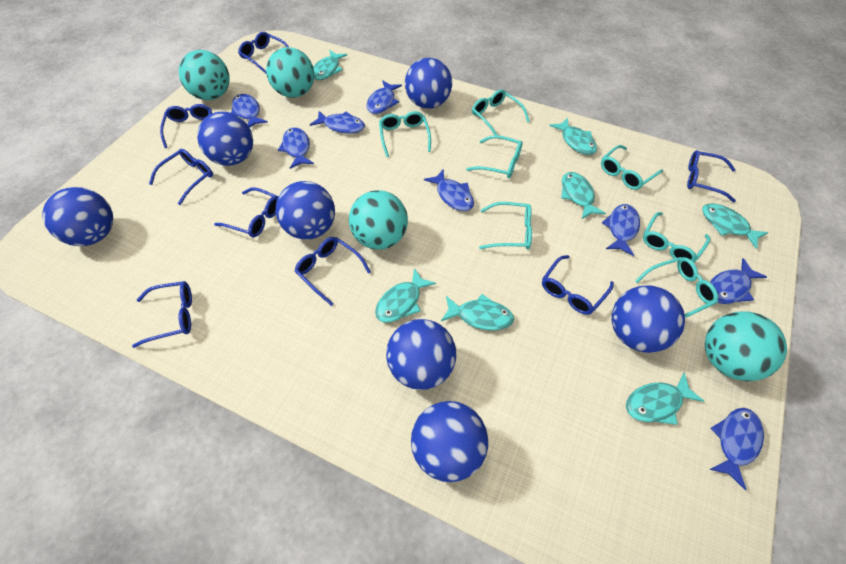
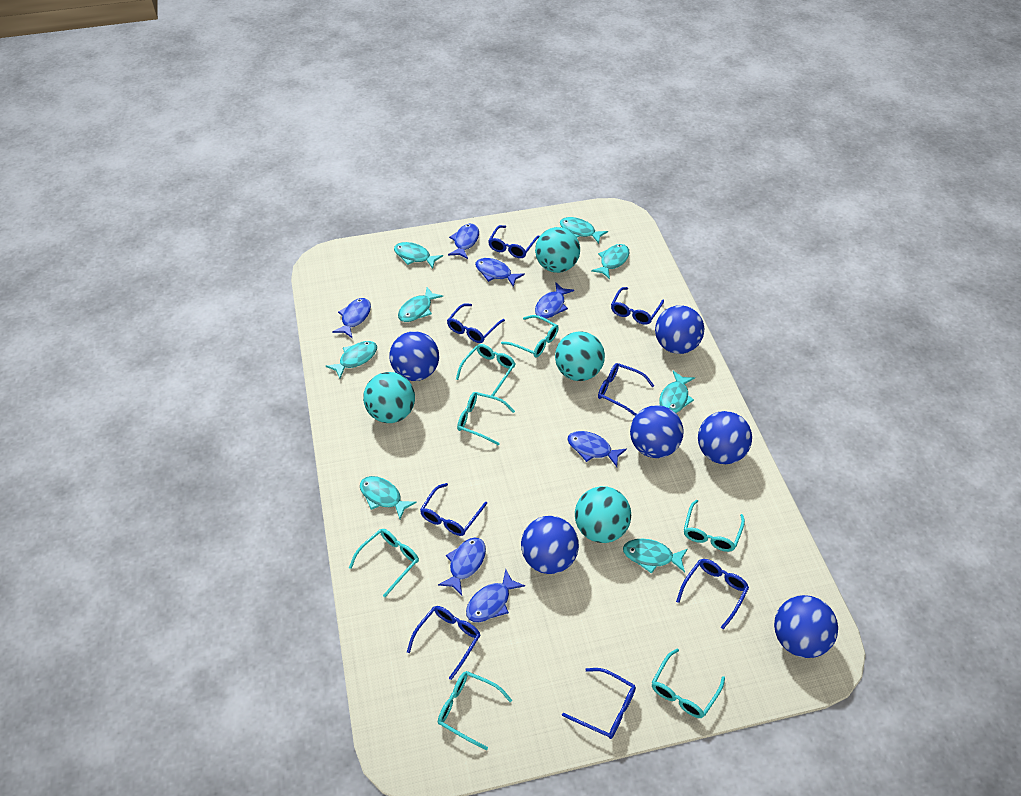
blue ball: [42,187,113,246] [197,112,253,166] [276,181,335,240] [386,319,456,390] [405,58,452,109] [411,401,488,482] [611,285,685,353] = 7 -> [389,331,439,381] [521,516,579,574] [630,405,683,458] [655,305,704,354] [698,411,752,464] [774,595,838,658] = 6
blue fish: [231,94,268,128] [278,127,314,169] [310,111,365,134] [366,80,402,114] [424,169,474,211] [602,204,640,256] [709,408,764,490] [710,258,767,304] = 8 -> [332,298,371,339] [438,538,486,595] [448,224,479,259] [466,569,525,622] [475,258,525,287] [535,282,574,319] [567,431,627,467] = 7
turquoise fish: [313,50,347,80] [375,268,436,322] [441,294,514,331] [549,118,597,155] [561,172,606,219] [626,373,704,425] [702,204,769,249] = 7 -> [326,341,377,378] [360,476,417,519] [394,242,443,269] [398,287,443,322] [560,217,608,244] [591,244,629,279] [623,538,688,574] [659,371,695,413] = 8

